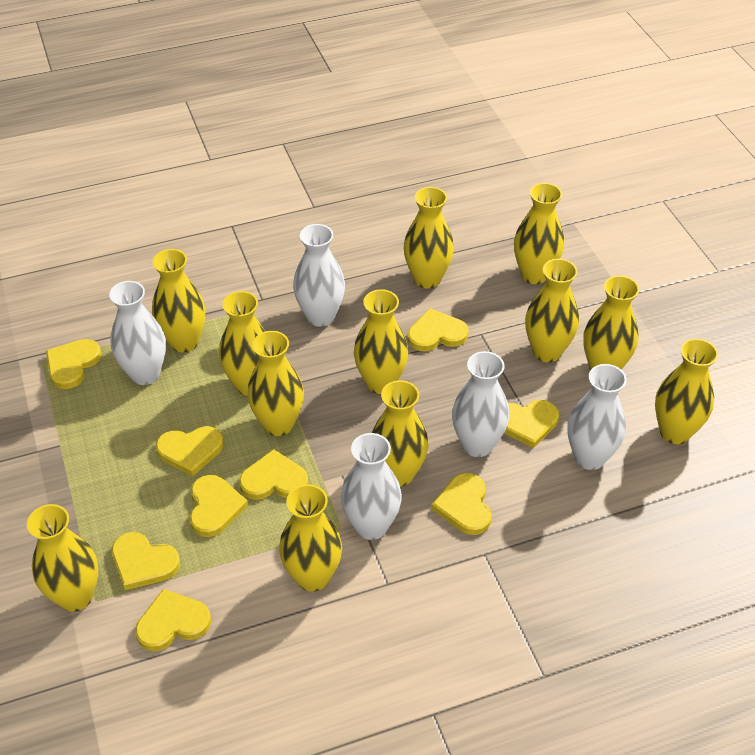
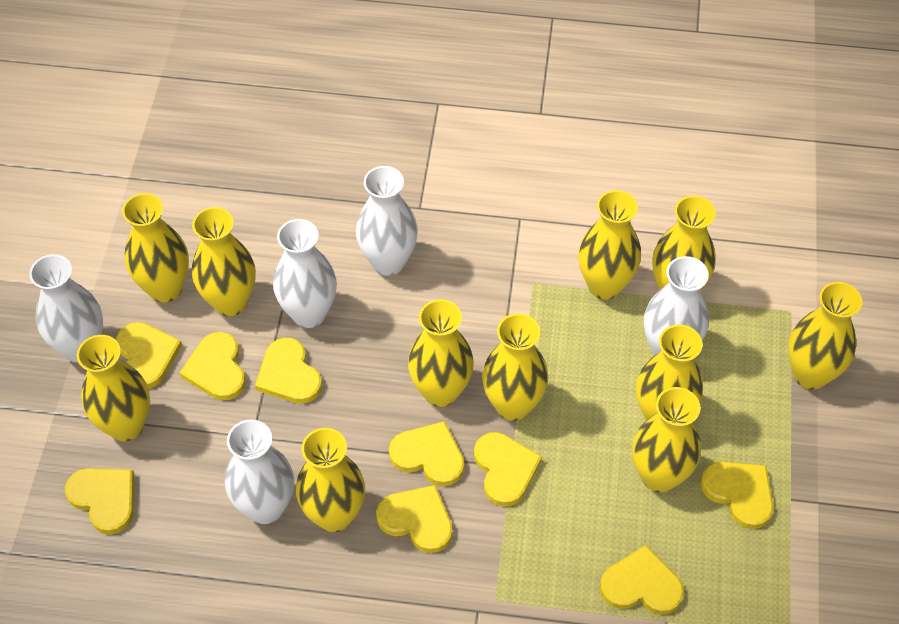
yellow vase: [27,504,98,612] [152,249,205,352] [219,291,265,395] [247,331,304,436] [279,484,342,592] [354,289,408,394] [372,380,428,487] [404,187,454,289] [514,183,564,284] [525,259,579,362] [583,275,639,370] [655,339,718,444] = 12 -> [77,335,150,441] [122,193,189,302] [192,207,256,316] [296,428,365,532] [408,299,474,407] [482,313,548,421] [578,190,641,300] [632,387,701,492] [636,324,703,420] [652,196,716,291] [788,282,862,390] = 11

